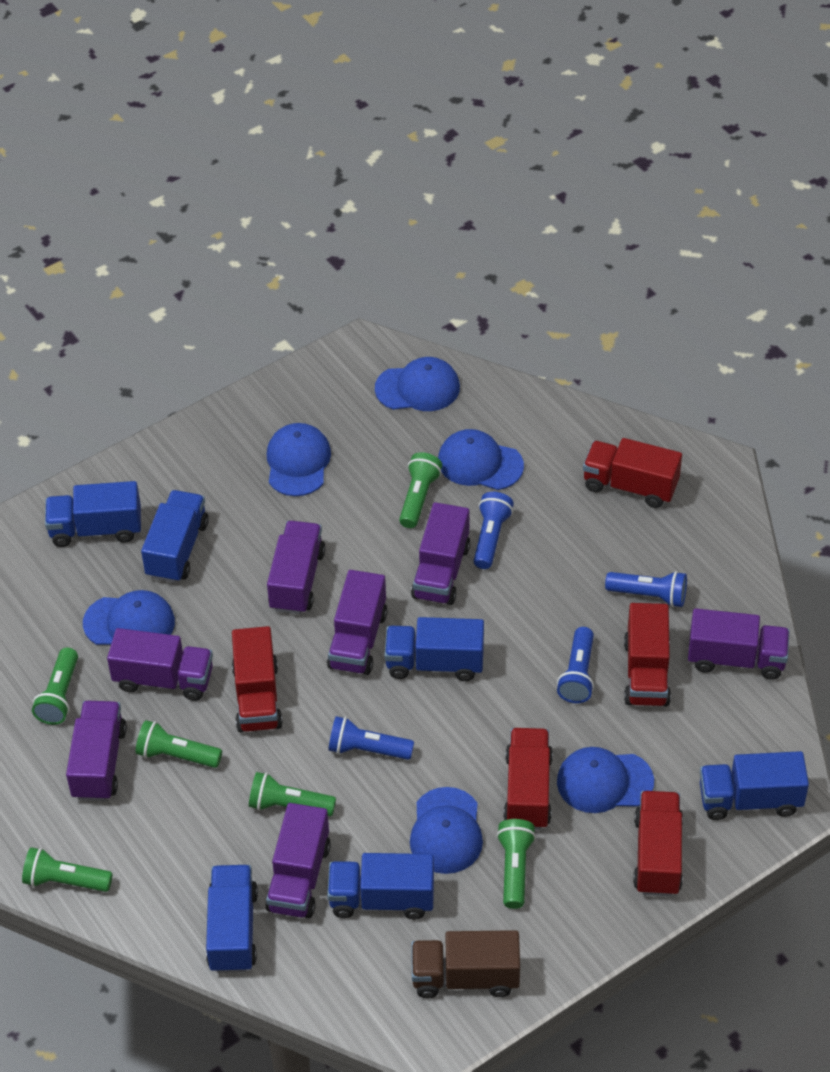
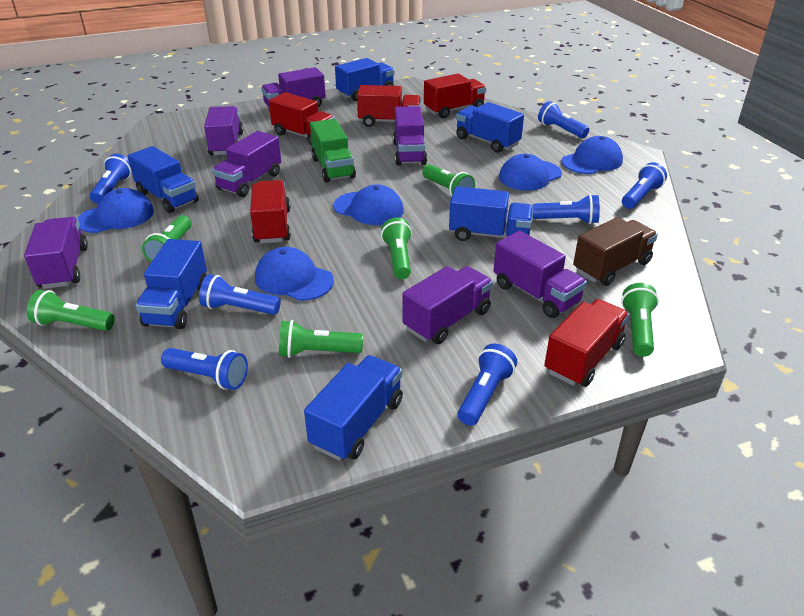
blue cap: [83,590,175,645] [267,423,331,496] [375,357,460,411] [410,787,483,874] [438,429,524,490] [557,747,654,813] = 6 -> [78,188,154,233] [255,247,334,301] [333,185,404,225] [499,154,562,191] [562,136,623,174] = 5
blue flashlight: [328,716,414,760] [474,492,514,569] [557,627,594,703] [605,571,687,607] = 4 -> [90,154,132,204] [161,348,248,390] [199,274,281,315] [458,343,517,426] [533,194,600,224] [538,101,589,138] [622,162,667,209] = 7
green truck: none = 0 -> [310,119,356,183] = 1

